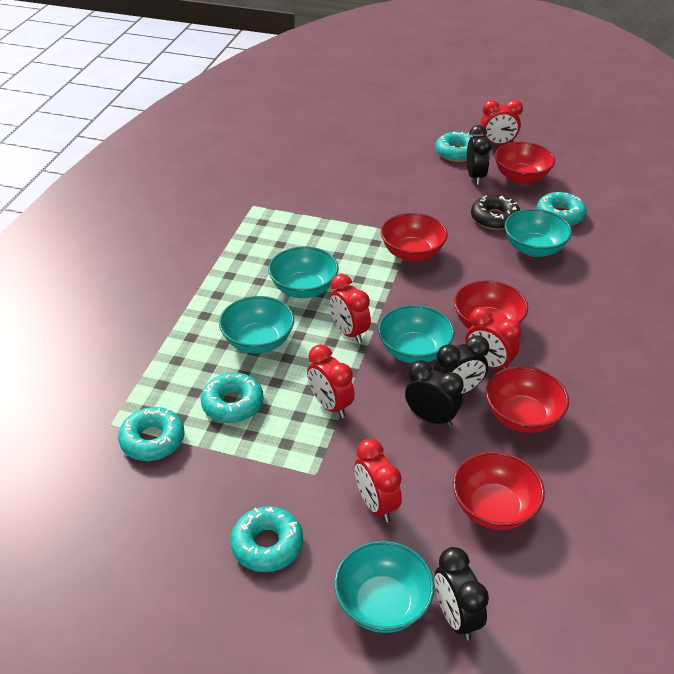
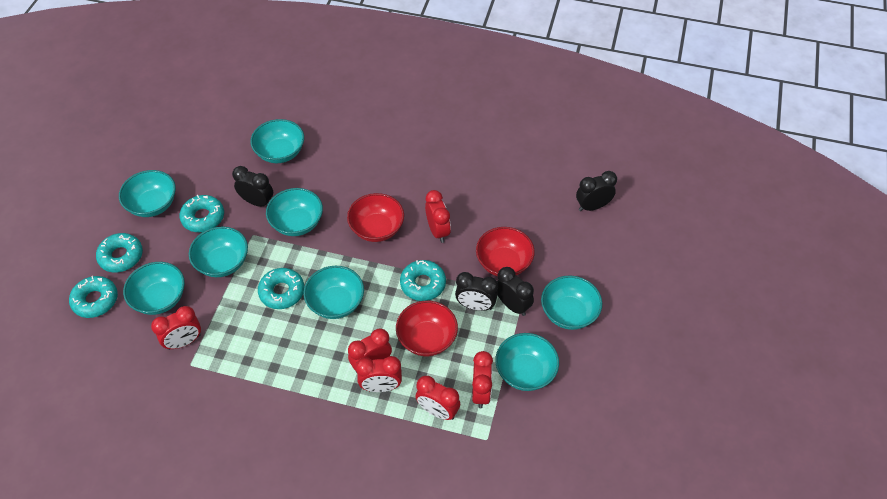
black donut: [471,195,520,230] = 1 -> none = 0
red bowl: [381,213,448,261] [453,452,545,530] [454,280,528,329] [486,366,569,433] [495,142,555,184] = 5 -> [347,193,404,242] [396,301,458,356] [476,227,535,276] = 3
red clock: [307,344,355,418] [329,274,371,343] [355,439,402,522] [466,307,521,370] [480,100,523,145] = 5 -> [151,306,201,350] [348,328,392,373] [356,356,402,392] [416,376,460,420] [425,190,451,243] [472,351,493,408] = 6
turquoise bowl: [219,296,294,354] [268,246,339,298] [334,541,435,633] [378,305,454,363] [505,209,572,257] = 5 -> [119,170,176,217] [123,262,185,315] [189,226,248,277] [250,119,304,163] [266,188,323,236] [304,266,364,319] [495,333,559,391] [541,276,602,330] = 8

